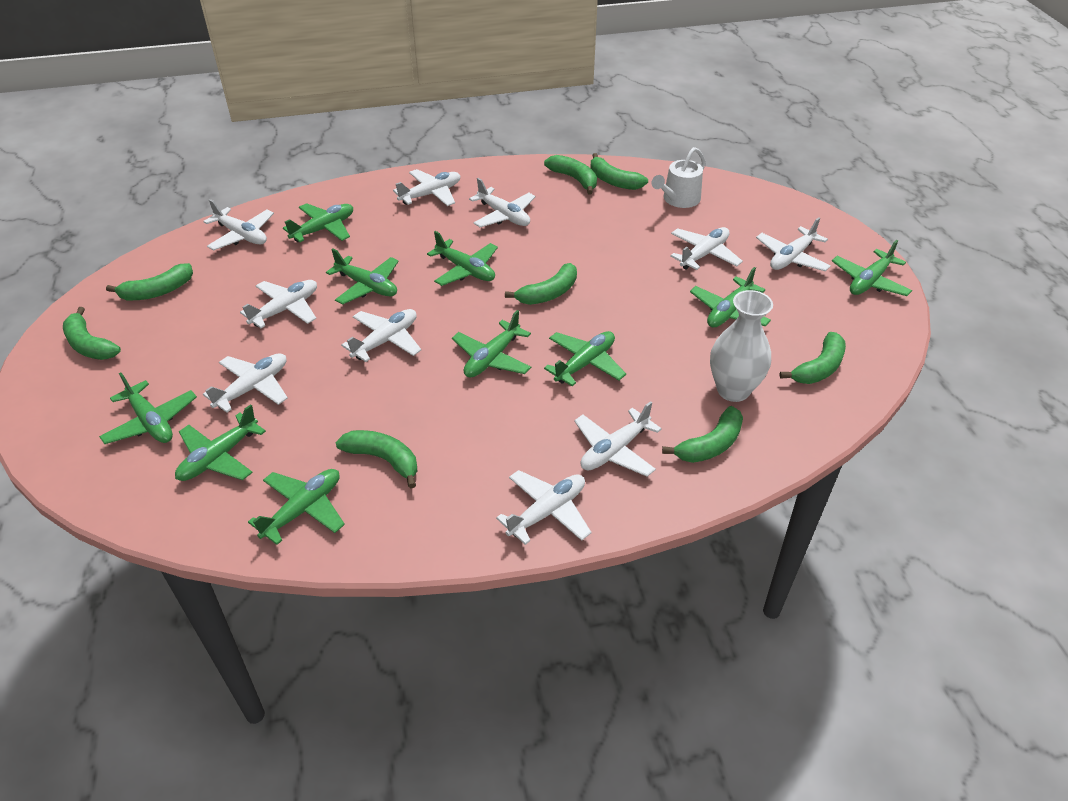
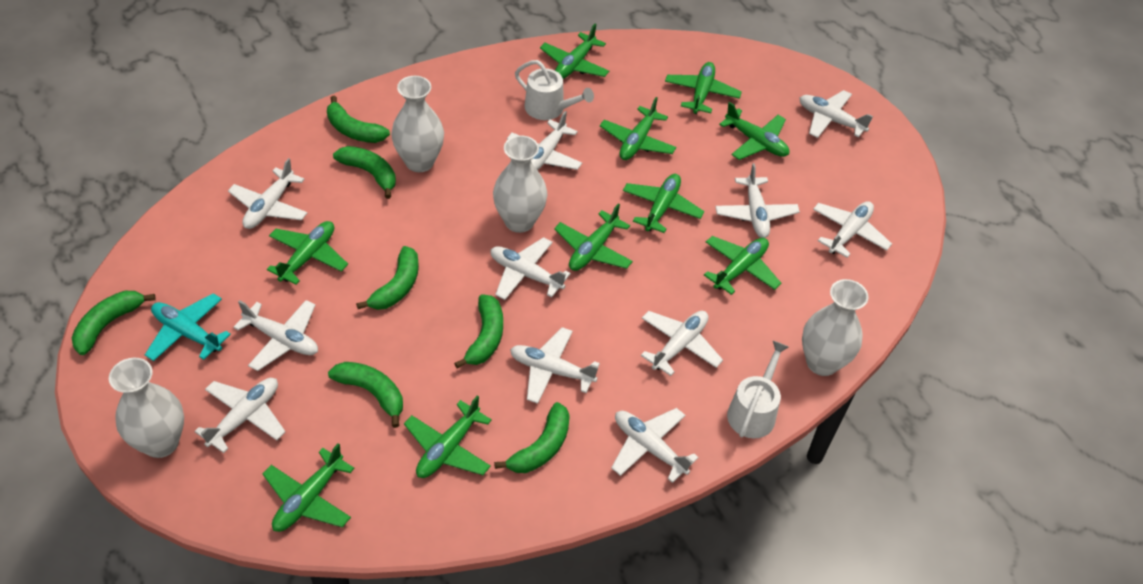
green banana: [63,307,121,360] [106,263,193,301] [335,430,417,489] [505,263,577,305] [544,155,597,194] [591,153,648,190] [662,406,743,463] [780,332,846,384] = 8 -> [72,291,156,355] [327,96,390,143] [328,362,403,428] [333,146,396,199] [356,246,419,310] [454,294,503,369] [494,402,570,473] = 7
turquoise plane: none = 0 -> [145,293,231,361] = 1
white plane: [203,199,274,250] [203,353,288,413] [240,280,317,328] [341,309,421,362] [393,169,460,206] [469,178,535,227] [496,470,591,545] [574,401,662,476] [670,227,743,270] [756,217,831,271] = 10 -> [194,378,286,453] [228,158,307,229] [233,300,318,371] [491,237,571,300] [507,111,582,170] [510,327,600,404] [611,408,699,483] [641,311,723,376] [715,163,800,238] [800,90,873,138] [813,201,892,258] = 11
white vase: [710,290,773,402] = 1 -> [109,358,184,458] [391,76,444,172] [493,135,547,233] [802,279,869,376] = 4
white watering can: [652,147,706,208] = 1 -> [515,60,594,120] [727,341,789,438] = 2

